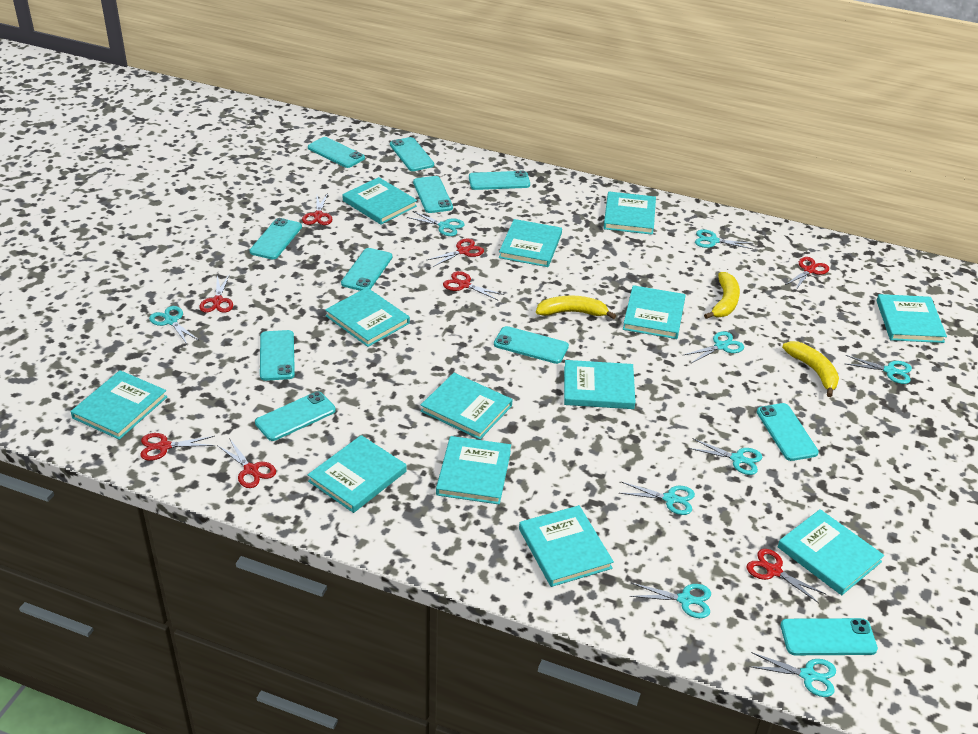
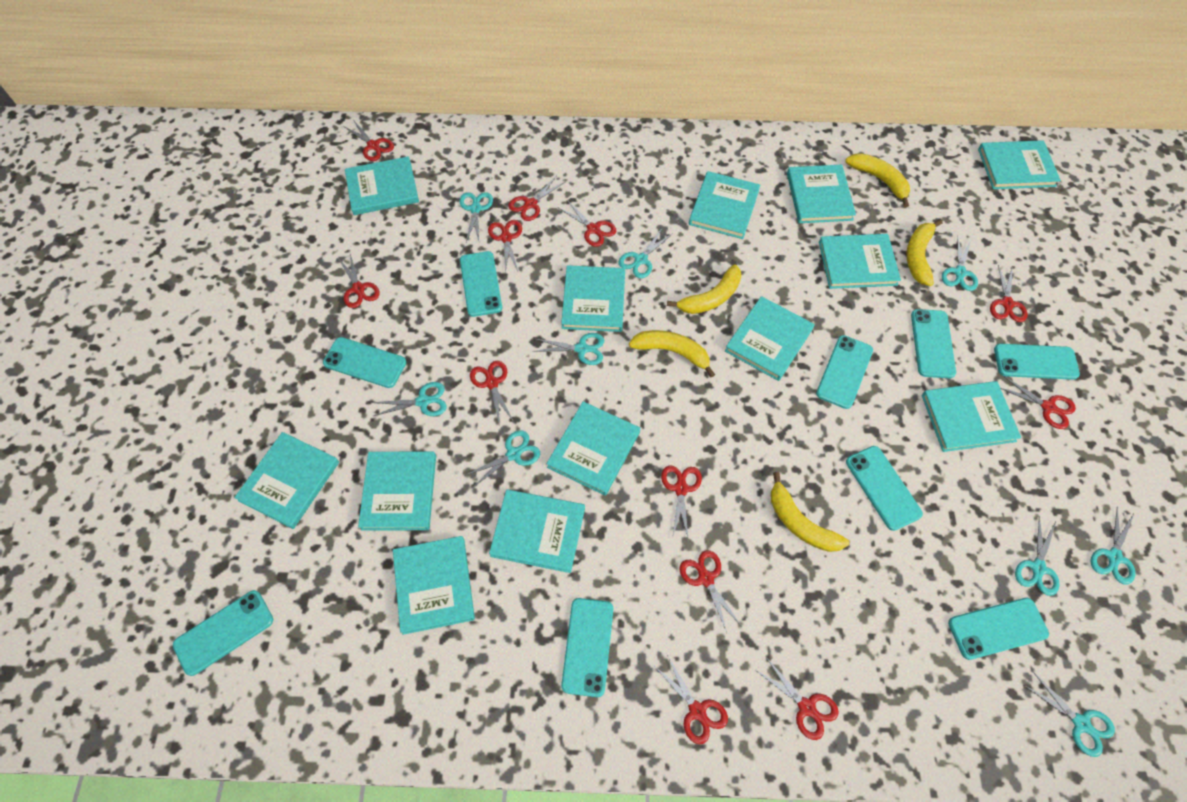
red scissors: [140,433,215,461] [199,274,233,313] [217,438,276,488] [302,193,332,225] [427,239,484,267] [443,271,504,300] [746,549,826,603] [785,257,829,290] = 8 -> [338,254,380,308] [343,120,394,161] [470,361,514,426] [488,220,522,273] [508,177,565,221] [559,200,616,247] [655,655,728,745] [661,465,702,539] [679,550,740,633] [755,657,839,740] [990,265,1027,322] [1000,376,1076,429] = 12
turquoise phone: [250,218,302,259] [255,392,336,441] [260,330,295,381] [308,137,365,168] [341,248,392,291] [390,137,434,171] [413,176,453,213] [469,171,530,190] [494,326,569,364] [757,403,819,461] [780,618,878,655] = 11 -> [173,590,273,676] [323,337,406,388] [460,251,502,317] [561,598,613,697] [816,335,873,409] [846,446,923,531] [911,309,956,378] [948,598,1049,660] [994,343,1080,380] = 9
yellow banana: [536,296,616,319] [704,272,740,319] [782,341,839,397] = 3 -> [629,330,715,377] [667,264,741,314] [771,472,850,552] [845,153,910,207] [907,219,943,286] = 5

